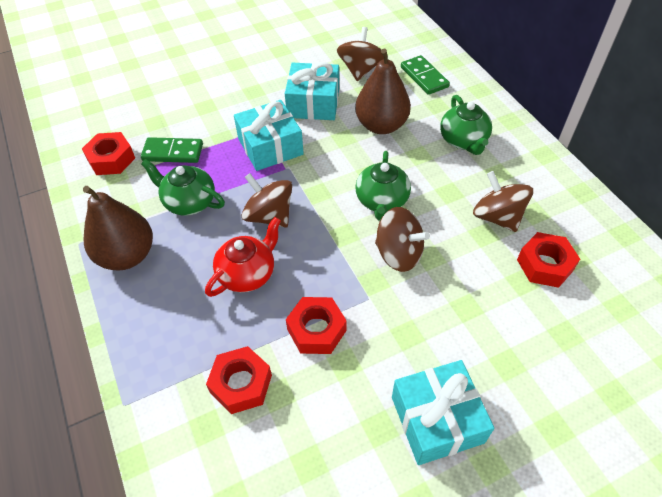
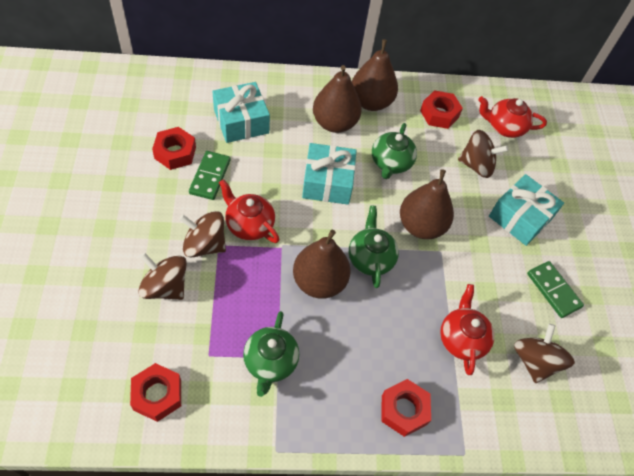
brown pear: [83,186,153,270] [355,49,411,134] = 2 -> [293,230,351,299] [313,65,362,133] [352,39,398,111] [400,169,454,239] = 4
red teapot: [205,217,281,297] = 1 -> [219,179,279,243] [440,284,494,375] [478,96,547,138] = 3

